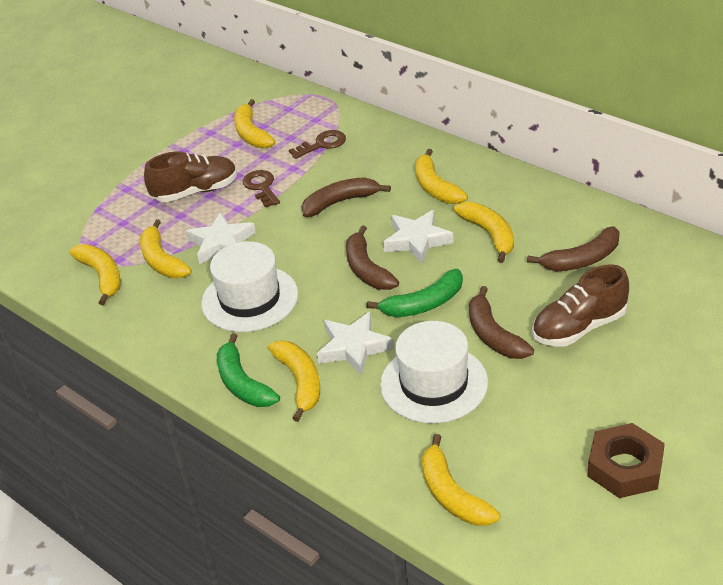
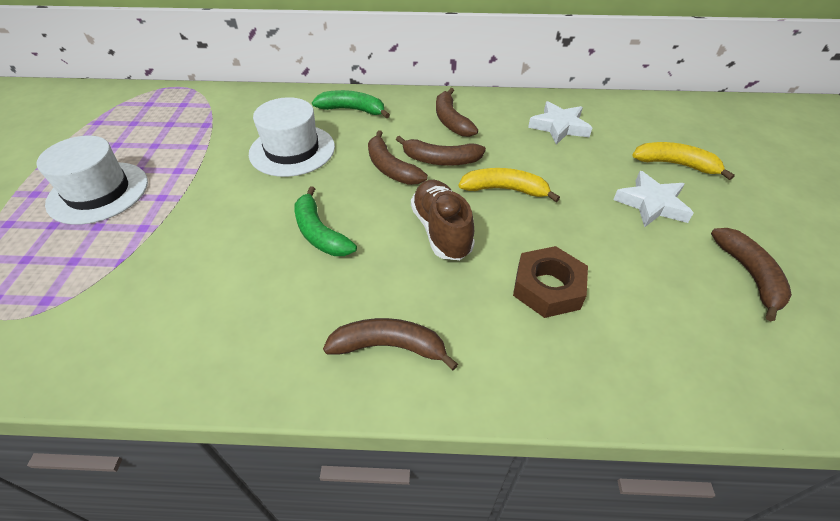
brown banana: [301,177,391,217] [346,225,399,290] [469,286,534,359] [527,226,620,271] = 4 -> [323,318,458,370] [368,130,428,185] [396,136,486,166] [436,88,478,137] [711,228,792,321] = 5
brown key: [243,170,280,208] [289,130,346,159] = 2 -> none = 0
brown shoe: [144,151,237,202] [532,264,629,346] = 2 -> [411,180,475,260] = 1
white star: [186,212,256,265] [317,312,394,376] [383,210,454,263] = 3 -> [528,101,592,145] [613,171,693,227] = 2
yellow banana: [69,244,121,305] [140,219,192,278] [234,99,275,148] [268,341,320,422] [415,149,468,204] [422,434,501,526] [454,202,514,263] = 7 -> [458,168,560,202] [632,142,735,180] = 2

